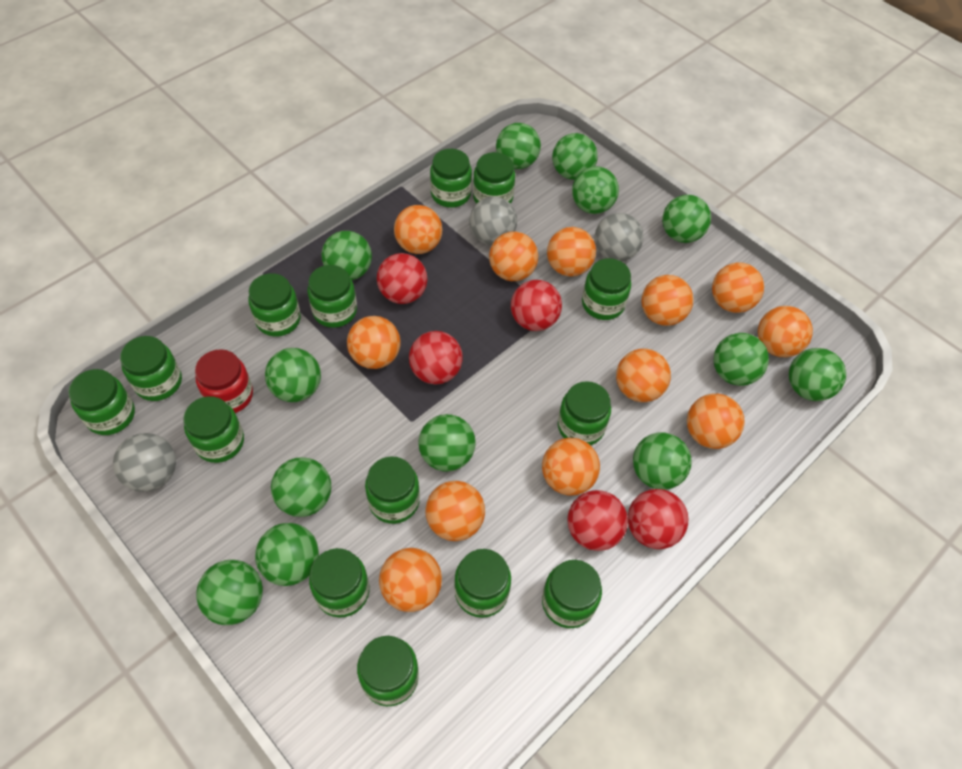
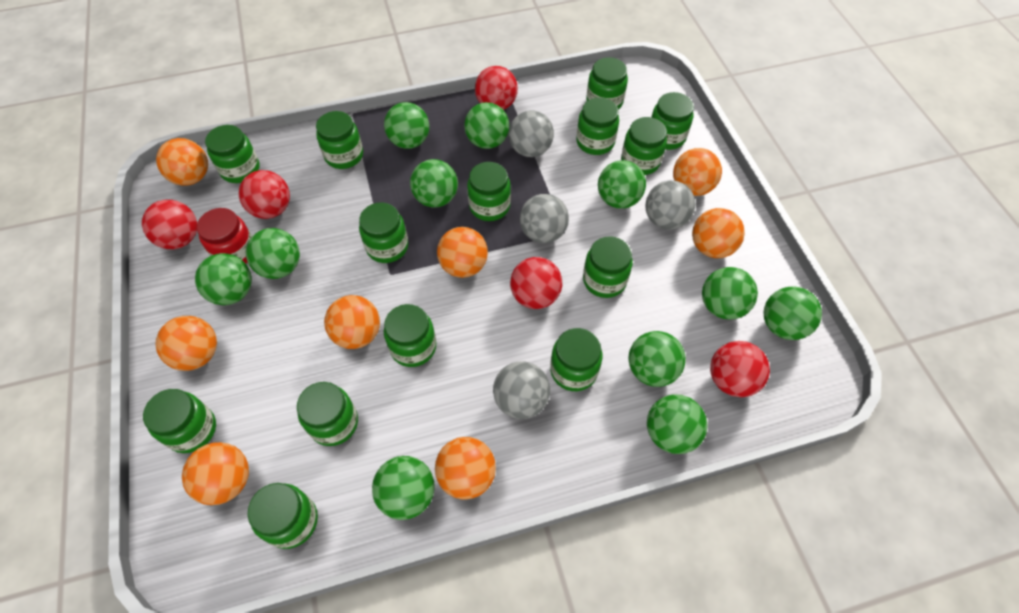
green ball: [196,560,263,625] [255,523,319,586] [265,348,321,402] [271,457,331,517] [322,231,372,280] [418,414,476,471] [496,123,541,169] [552,133,598,180] [572,166,619,214] [633,432,692,490] [662,195,711,243] [713,333,769,386] [789,348,846,401] = 13 -> [195,253,252,305] [246,228,300,279] [372,456,435,520] [384,102,429,149] [410,159,458,208] [464,102,509,149] [598,160,646,209] [629,331,686,387] [647,394,708,454] [702,267,758,320] [763,286,822,340] = 11
grey ball: [113,433,176,492] [469,197,517,245] [595,213,643,262] = 3 -> [493,361,550,419] [509,111,554,157] [520,194,569,243] [645,180,696,230] = 4
orange ball: [347,316,401,369] [379,548,442,612] [394,205,442,254] [425,481,485,541] [489,232,538,281] [542,438,600,496] [547,227,596,276] [616,349,671,402] [641,275,694,326] [687,393,744,449] [712,262,764,313] [758,306,813,357] = 12 -> [155,316,217,371] [156,138,208,186] [182,442,249,505] [324,295,380,349] [435,437,496,500] [437,227,488,278] [673,148,722,196] [692,208,745,258] = 8

